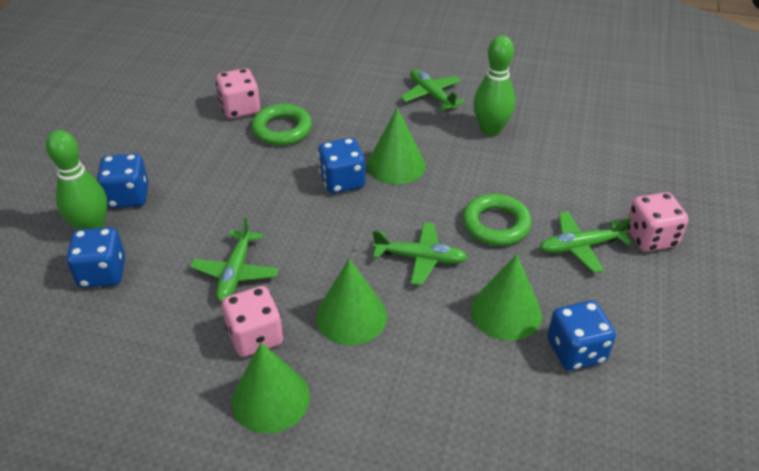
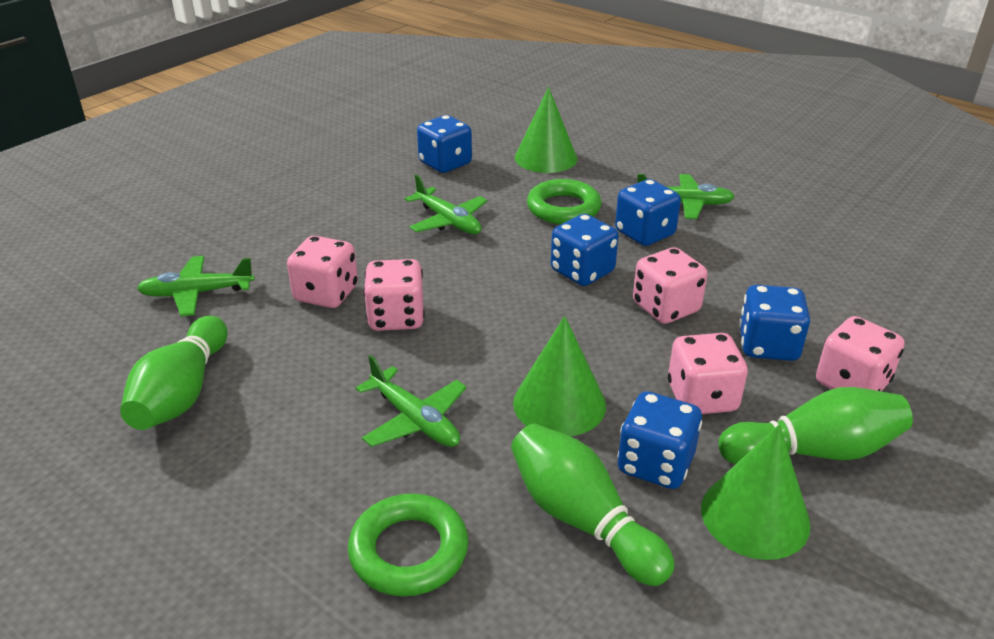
blue dice: [66,227,125,288] [97,154,149,208] [318,138,365,194] [547,301,616,371] = 4 -> [417,115,472,173] [551,214,619,286] [615,179,681,246] [617,391,702,489] [739,285,810,361] = 5
green bowling pin: [46,130,107,230] [473,35,515,136] = 2 -> [120,316,228,430] [511,424,675,586] [719,387,913,464] = 3
green cone: [231,343,310,434] [316,258,387,345] [367,108,426,185] [471,254,542,341] = 4 -> [513,316,606,436] [515,87,577,173] [701,424,811,560] = 3
pink dice: [216,68,260,119] [222,286,283,357] [627,192,689,252] = 3 -> [287,236,358,308] [364,259,425,331] [633,247,707,324] [668,333,748,414] [816,316,904,391] = 5

